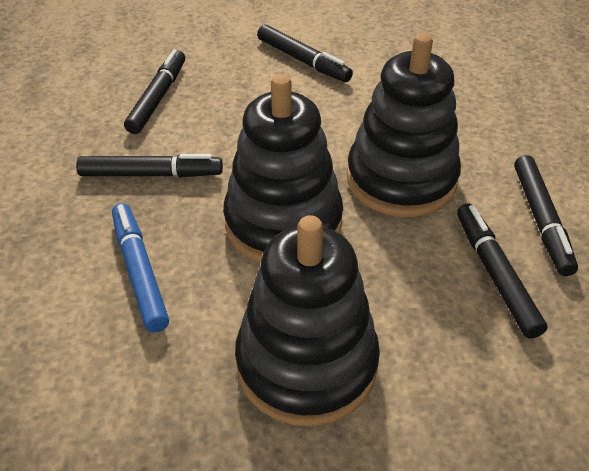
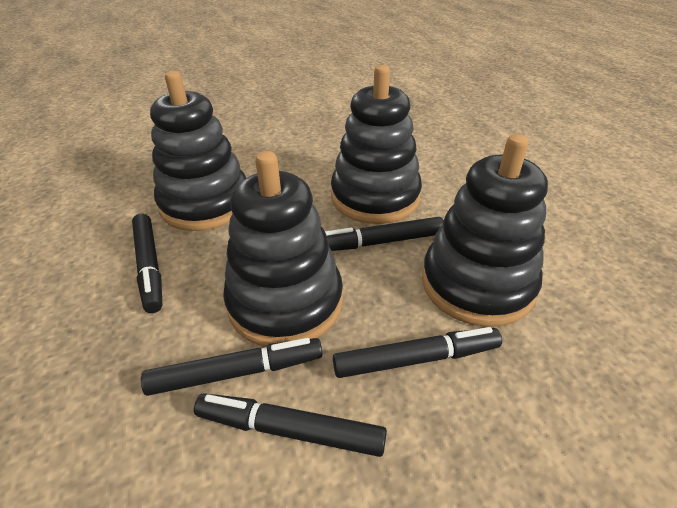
black stacking toy: [223,74,343,263] [235,215,380,426] [347,33,461,217] = 3 -> [150,71,246,231] [223,151,343,347] [331,65,422,224] [422,134,548,327] = 4
blue marker: [112,203,169,332] = 1 -> none = 0

